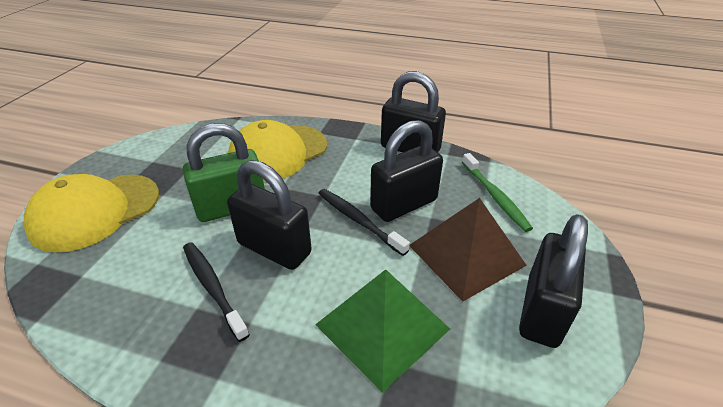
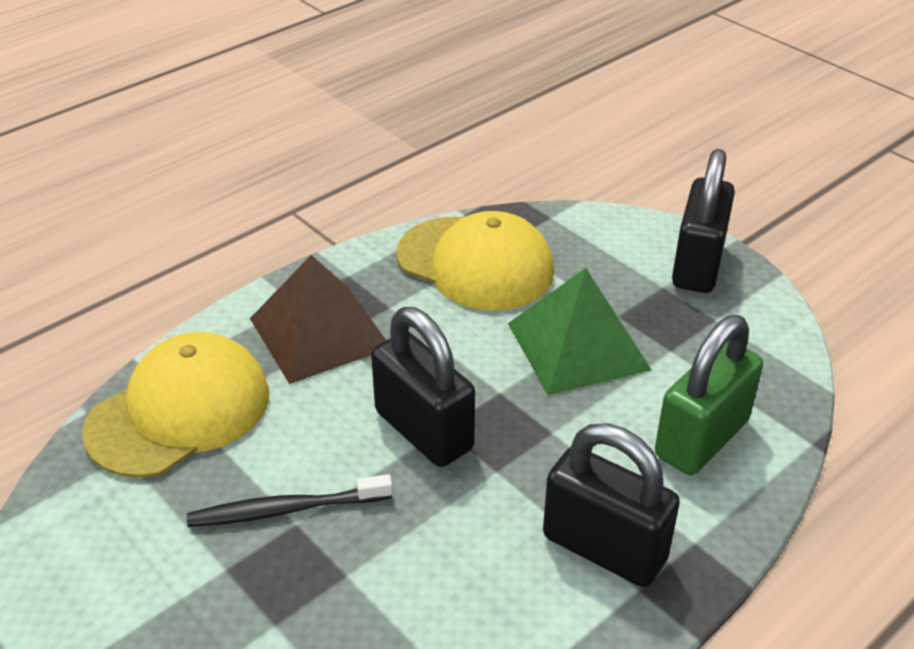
black padlock: [227,160,312,270] [370,120,443,222] [381,71,446,152] [519,214,588,348] = 4 -> [371,307,475,467] [543,423,680,587] [672,149,735,293] = 3
black toothbrush: [183,242,250,342] [318,189,410,256] = 2 -> [187,474,393,527] = 1
green toothbrush: [462,153,533,232] = 1 -> none = 0

